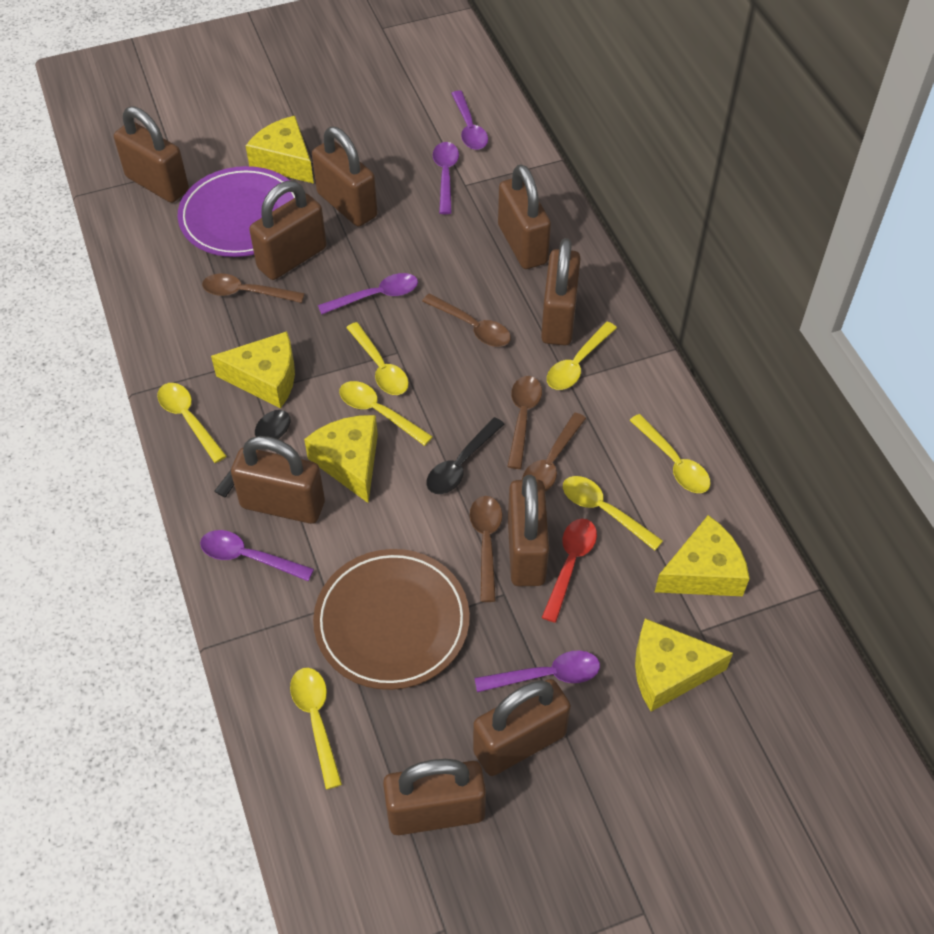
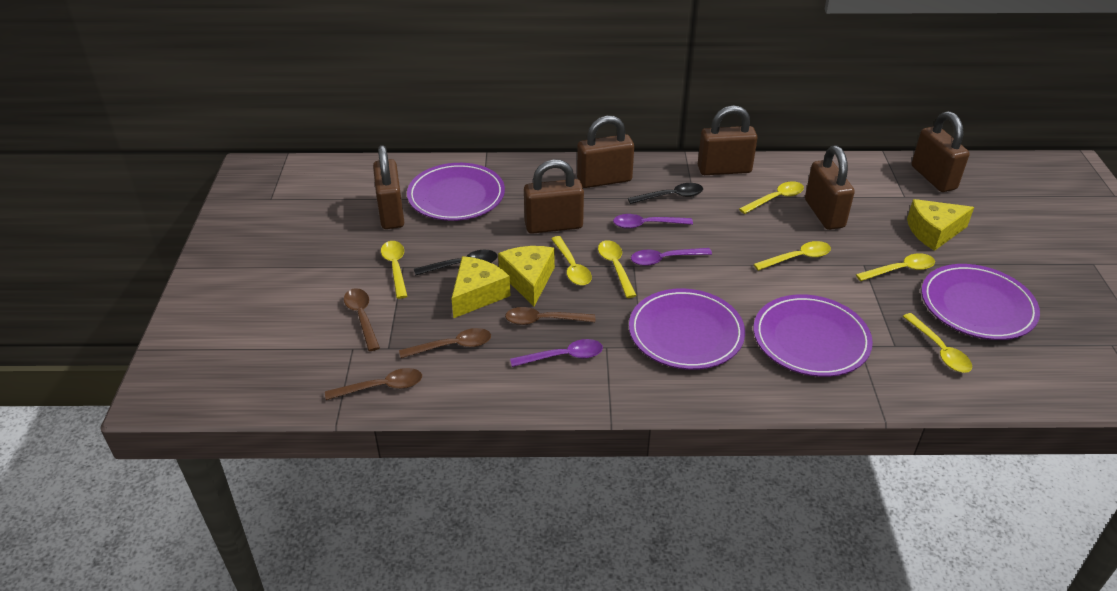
brown padlock: [114,106,189,203] [231,436,325,524] [249,181,326,280] [312,127,377,227] [383,759,486,835] [473,679,571,776] [498,164,551,269] [508,475,549,586] [541,238,581,345] = 9 -> [373,145,404,229] [524,159,584,234] [577,116,634,188] [698,105,758,175] [805,145,855,230] [912,111,969,192] = 6
brown plate: [313,549,470,690] = 1 -> none = 0
brown spoon: [202,273,305,303] [422,294,511,347] [470,496,502,602] [507,376,542,469] [522,413,586,492] = 5 -> [325,368,422,400] [344,288,380,351] [399,328,491,358] [505,307,595,325] = 4
purple plate: [178,166,295,257] = 1 -> [407,163,505,221] [629,288,745,370] [754,294,873,377] [921,264,1040,340] = 4
purple spoon: [200,530,314,581] [318,273,418,315] [433,142,459,214] [451,90,488,150] [474,650,600,692] = 5 -> [510,339,603,367] [613,214,693,229] [631,248,712,266] = 3
red spoon: [542,519,597,623] = 1 -> none = 0
yellow cheese: [211,331,295,408] [246,116,314,184] [304,415,378,503] [635,618,733,712] [655,515,750,596] = 5 -> [451,256,510,318] [498,246,555,306] [907,199,974,251] = 3

